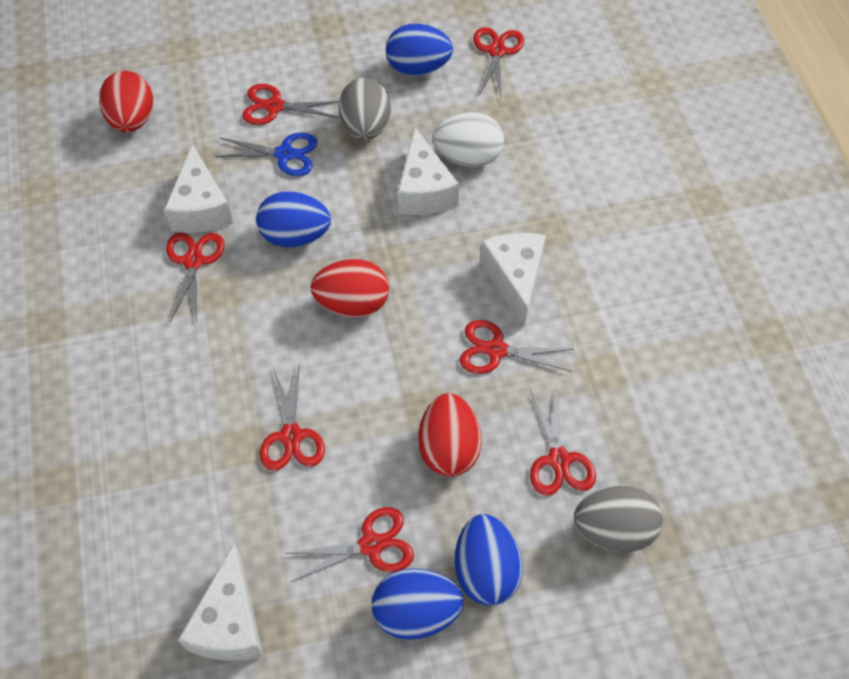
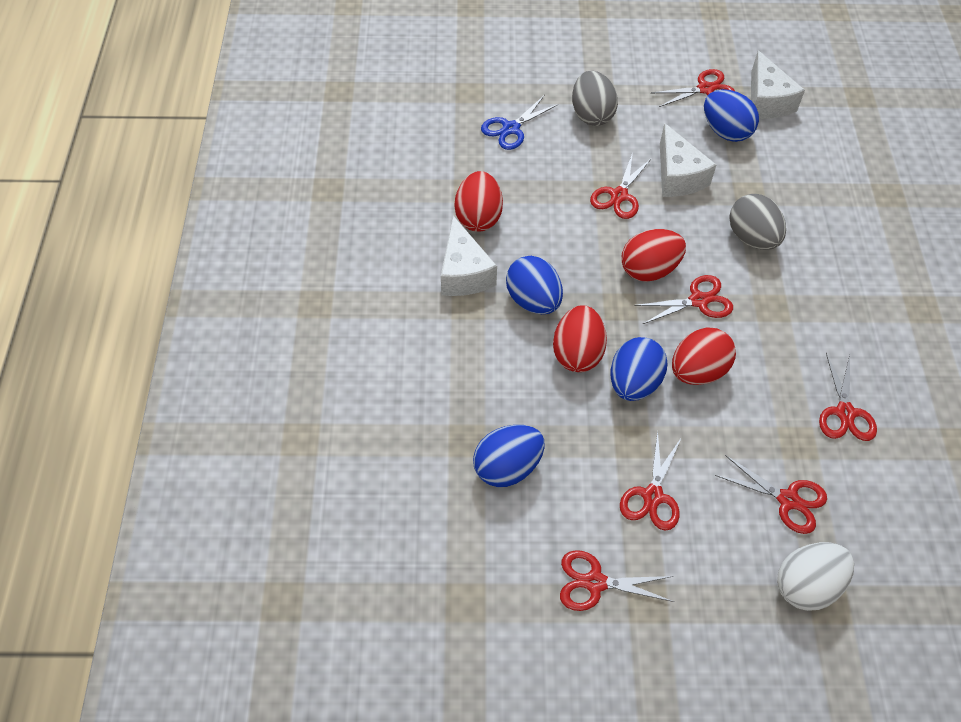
red egg: [99,71,153,132] [310,259,389,317] [418,393,482,477] = 3 -> [455,171,503,232] [553,305,607,372] [622,229,686,282] [672,327,736,385] = 4
white cheese: [164,144,233,233] [178,543,263,661] [397,128,459,215] [480,233,546,328] = 4 -> [441,216,497,296] [660,123,716,197] [751,51,805,119] = 3

